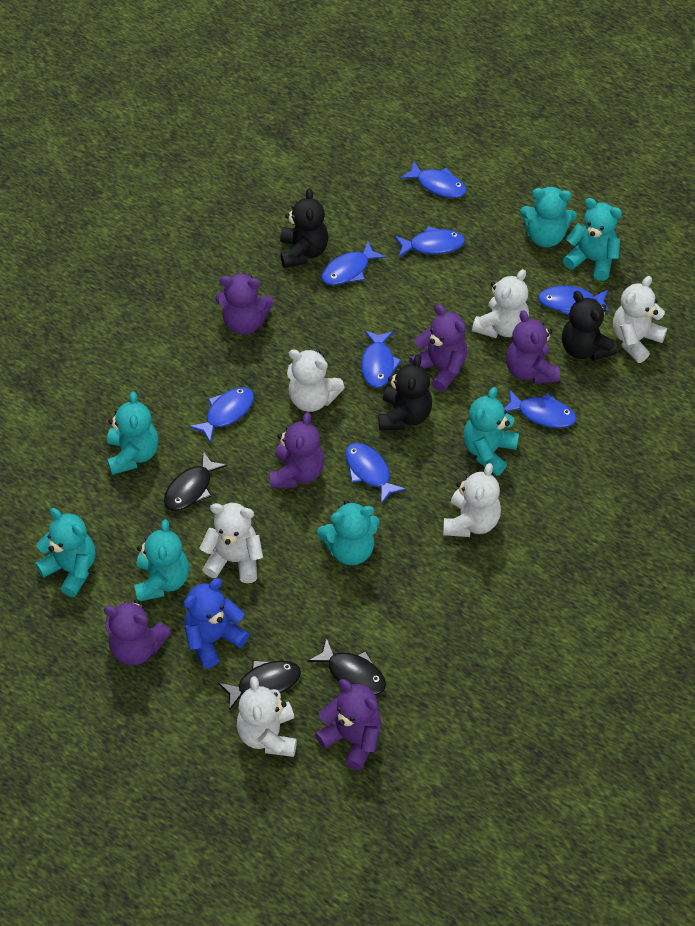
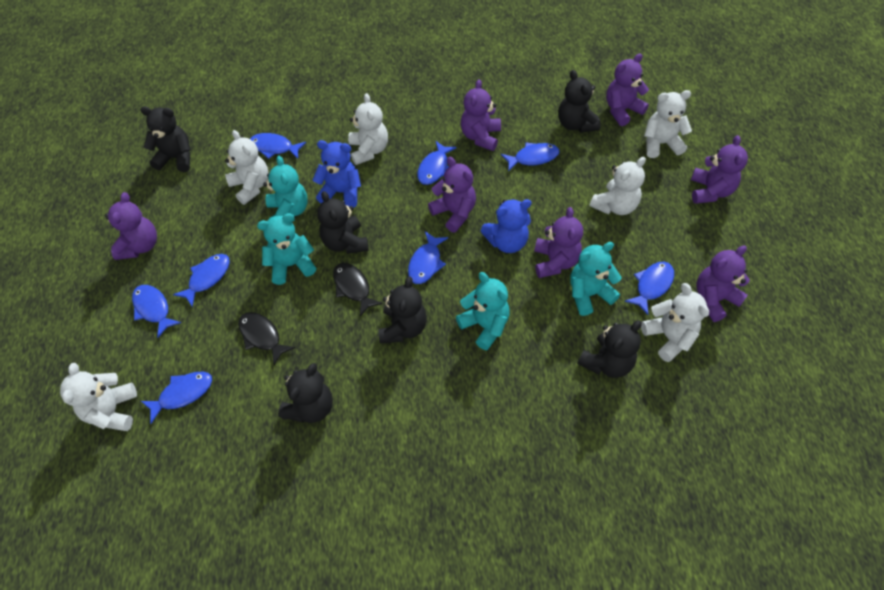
black fish: [164,451,227,511] [218,660,301,711] [308,638,386,695] = 3 -> [238,312,295,365] [333,263,383,317] = 2
black teddy bear: [280,188,329,268] [378,355,432,431] [562,291,617,361] = 3 -> [140,106,191,172] [278,363,333,423] [317,191,368,254] [378,277,427,343] [558,70,601,133] [577,320,642,378] = 6
blue teddy bear: [183,578,249,668] = 1 -> [313,140,361,208] [481,199,532,253] = 2
purple teddy bear: [103,600,171,665] [216,273,274,335] [270,412,324,488] [315,679,381,770] [409,304,467,392] [506,310,560,384] = 6 -> [105,192,157,260] [428,157,476,232] [461,79,501,151] [534,207,583,278] [606,53,649,126] [691,135,748,204] [696,245,750,322] = 7
turquoise teddy bear: [35,508,96,597] [107,391,158,475] [134,519,189,601] [317,501,380,565] [463,387,519,476] [520,187,577,247] [563,198,622,281] = 7 -> [257,213,316,285] [263,156,308,221] [456,272,510,350] [570,242,621,316] = 4

